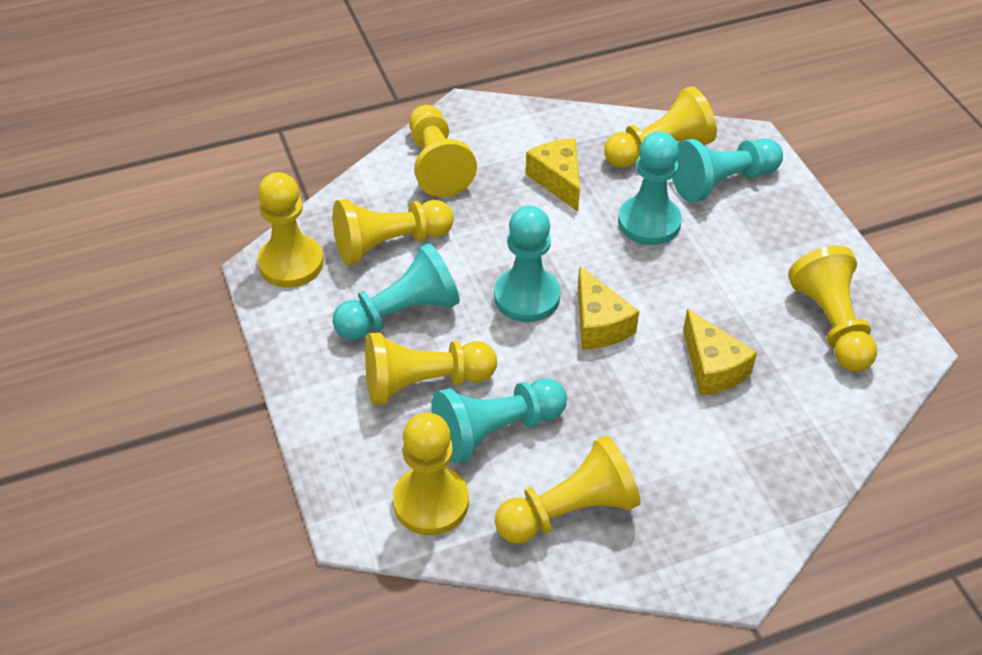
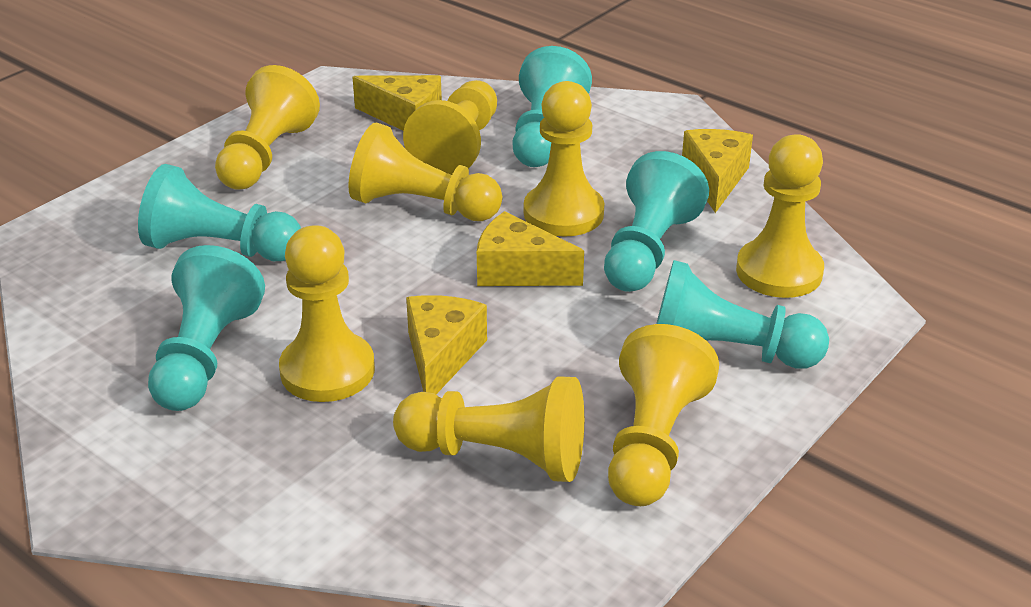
yellow cheese: [526,138,580,211] [578,266,639,350] [683,308,757,396] = 3 -> [352,75,442,131] [406,295,487,394] [477,211,584,286] [682,129,753,213] = 4

